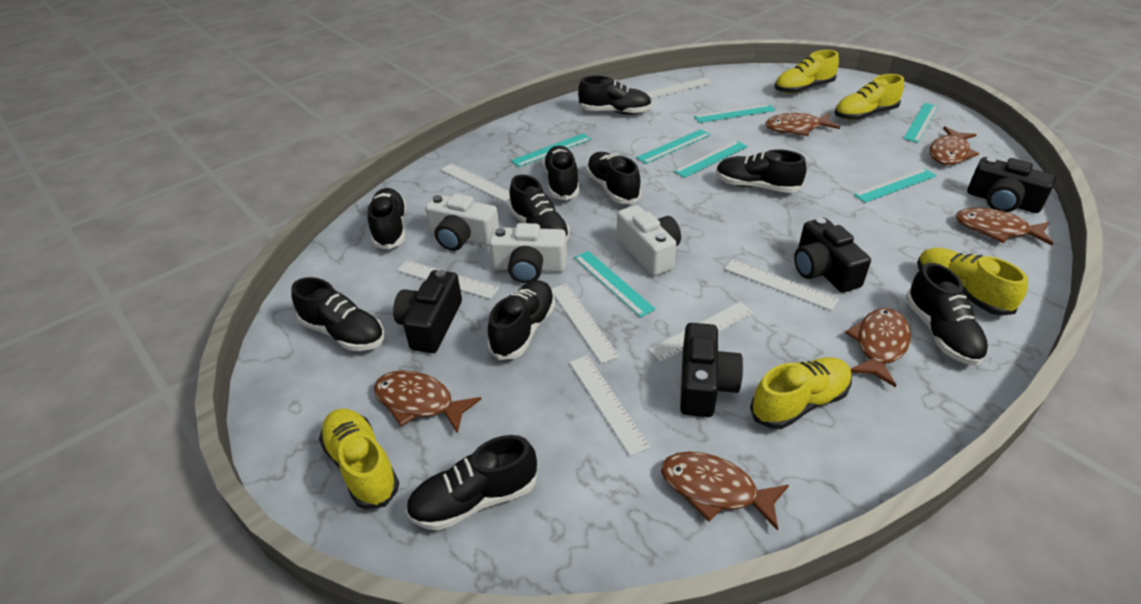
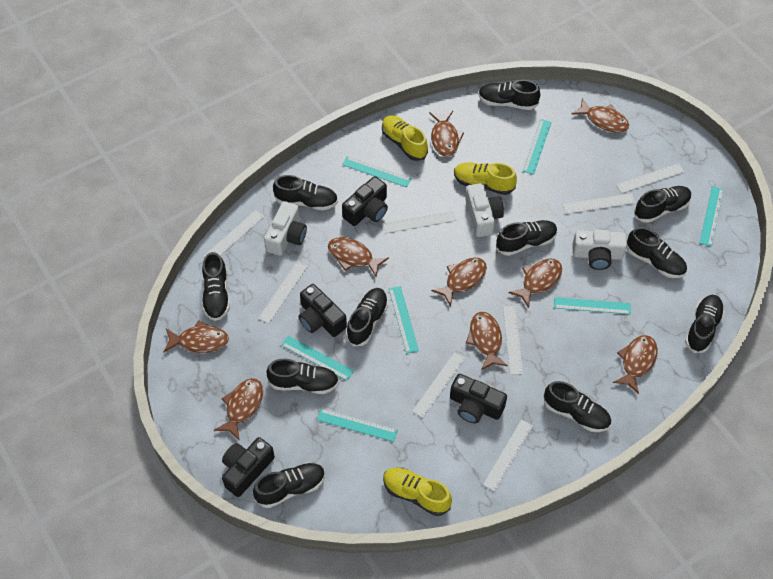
black shoe: [291,277,384,351] [368,188,406,249] [406,435,537,531] [487,280,555,360] [509,175,570,242] [543,146,579,200] [578,76,652,114] [586,152,641,204] [716,149,806,193] [906,263,989,366] = 10 -> [202,252,230,321] [253,462,325,508] [266,359,339,394] [273,175,338,211] [346,288,388,346] [478,80,540,110] [496,220,557,256] [544,381,611,432] [627,227,687,278] [634,186,692,223] [685,295,725,353] = 11
brown fish: [374,370,481,434] [661,451,789,531] [765,113,840,136] [845,308,911,387] [929,126,979,165] [955,208,1053,246] = 6 -> [163,320,229,353] [214,378,263,441] [328,237,389,277] [429,111,464,157] [431,258,487,307] [466,312,508,370] [508,259,562,308] [571,98,629,133] [613,335,658,394] = 9
white ruler: [397,260,499,299] [440,163,510,202] [551,284,619,364] [569,355,650,456] [646,78,712,99] [648,302,754,362] [725,259,839,311] = 7 -> [204,210,264,257] [258,262,308,324] [383,211,456,233] [412,352,465,418] [483,420,533,491] [503,306,523,375] [562,193,635,214] [616,163,684,193] = 8
yellow shoe: [319,409,399,509] [750,357,852,429] [775,50,839,94] [834,74,904,120] [917,248,1028,316] = 5 -> [382,116,428,161] [383,467,452,516] [454,162,517,195] = 3

